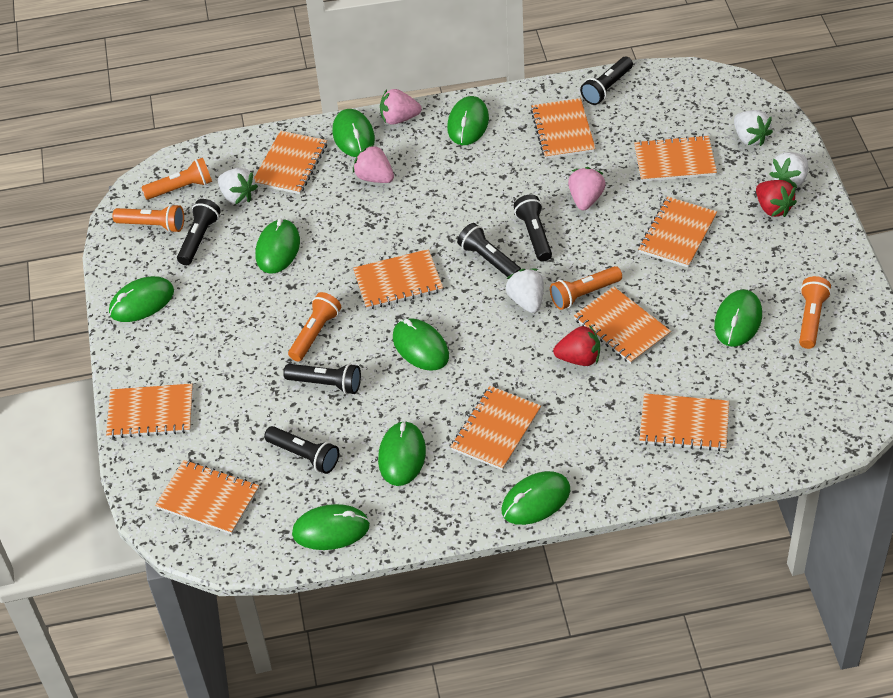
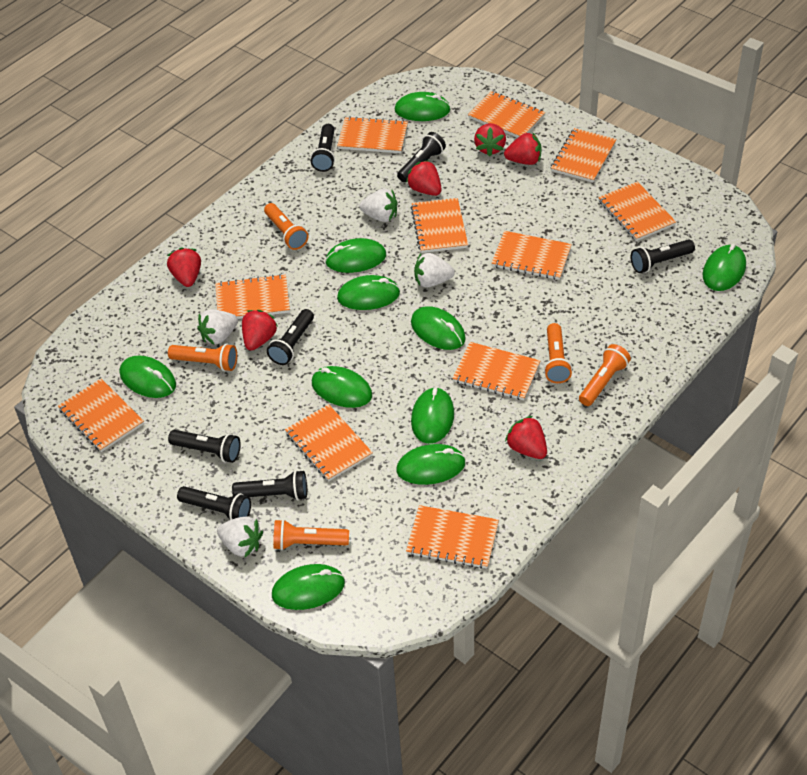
black flashlight: [177,199,221,265] [264,426,339,474] [283,363,361,394] [457,223,521,277] [514,195,552,262] [580,57,633,105] = 6 -> [168,430,241,463] [177,486,251,520] [232,470,307,500] [267,309,314,365] [310,124,335,172] [397,132,446,182] [631,240,695,273] = 7
green mouse: [109,276,174,322] [256,218,300,274] [292,504,370,550] [333,109,375,157] [378,421,426,486] [393,318,449,371] [447,96,489,145] [502,471,570,525] [714,289,762,347] = 9 -> [120,355,176,398] [272,564,345,610] [312,366,372,408] [325,238,386,273] [337,275,400,310] [395,92,451,121] [396,444,465,485] [411,306,466,350] [411,387,454,444] [703,244,746,291] = 10
orange notebook: [106,384,193,439] [155,460,259,534] [254,131,327,194] [353,249,443,310] [451,386,541,470] [531,98,596,159] [574,286,671,364] [634,135,717,182] [638,196,717,268] [640,393,729,451] = 10 -> [58,379,144,452] [215,274,290,319] [285,404,373,481] [337,116,408,153] [406,505,499,569] [411,198,468,253] [452,342,541,400] [468,91,545,138] [491,231,572,280] [551,128,617,182] [598,182,676,241] = 11
pink strawberry: [353,145,394,183] [380,89,422,125] [568,167,606,210] = 3 -> none = 0
red strawberry: [553,325,600,366] [756,180,797,217] = 2 -> [167,248,201,287] [242,310,278,351] [406,160,441,196] [474,123,506,157] [504,133,542,165] [505,416,547,459] = 6

